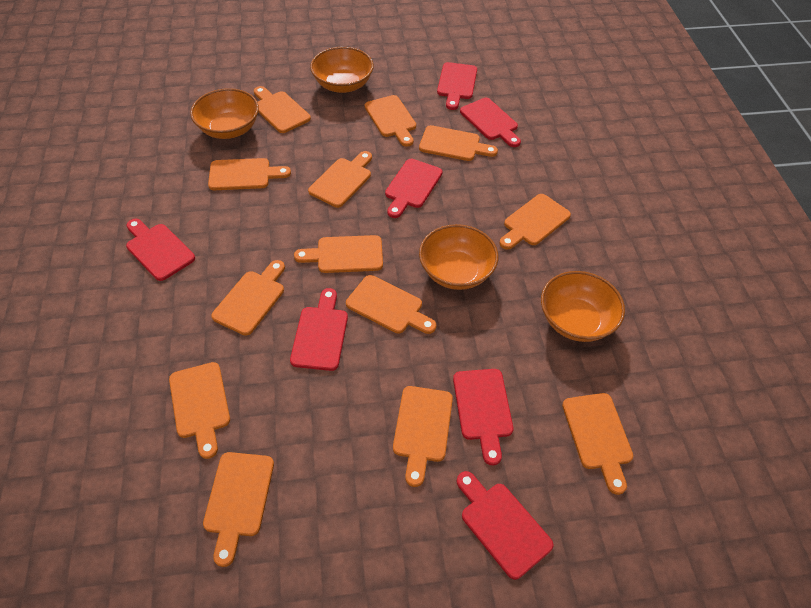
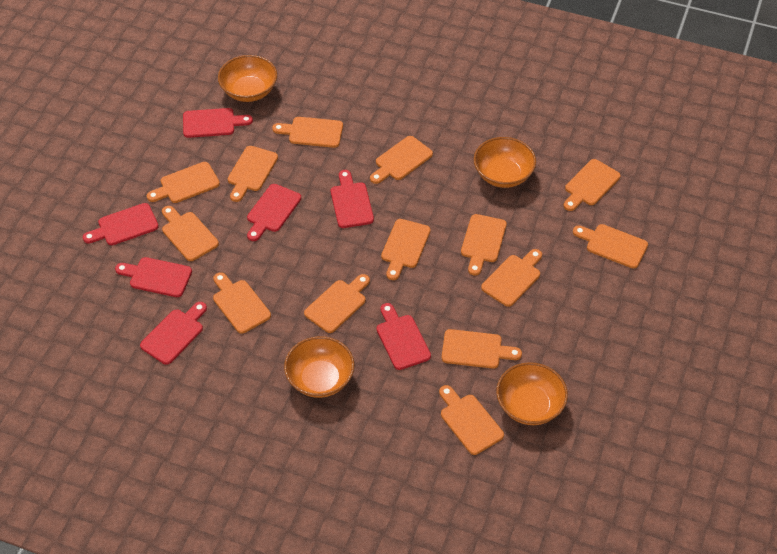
orange cutting board: [169,362,230,459] [203,452,274,567] [208,158,291,190] [211,260,285,336] [254,86,311,133] [294,235,383,273] [308,151,372,208] [346,275,436,334] [365,95,416,147] [393,386,453,487] [419,125,498,161] [499,194,571,250] [562,393,633,495] = 13 -> [147,162,220,203] [162,206,219,261] [213,272,271,334] [228,146,278,202] [272,117,343,148] [304,274,370,333] [370,136,433,184] [381,219,431,280] [439,385,504,455] [442,329,522,369] [461,214,507,276] [481,249,542,307] [564,159,621,211] [573,224,648,268] = 14

